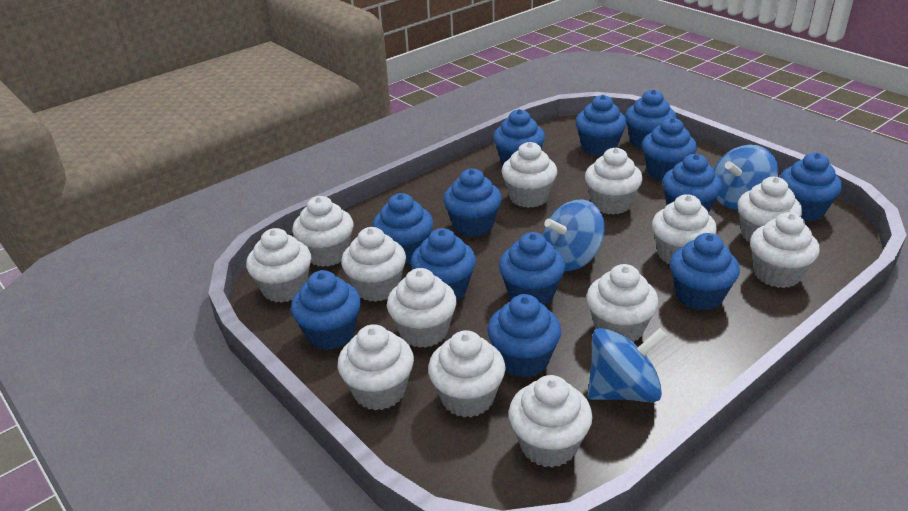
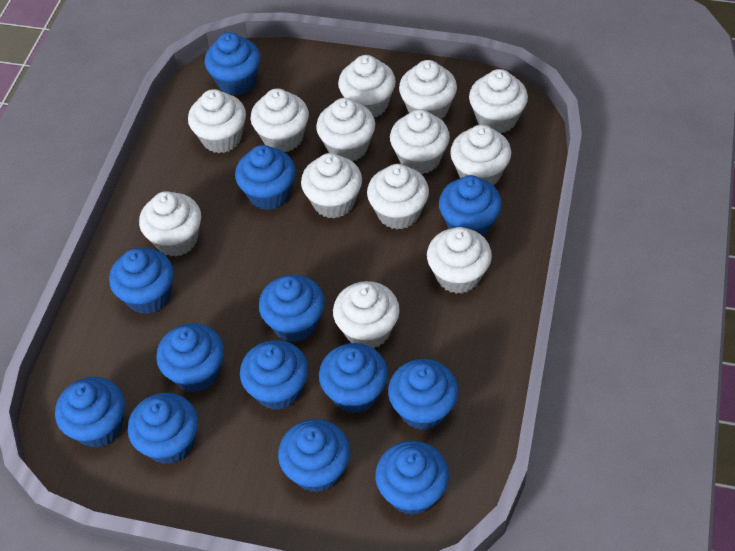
blue spinning top: [543,199,605,271] [588,328,667,402] [714,145,778,210] = 3 -> none = 0

